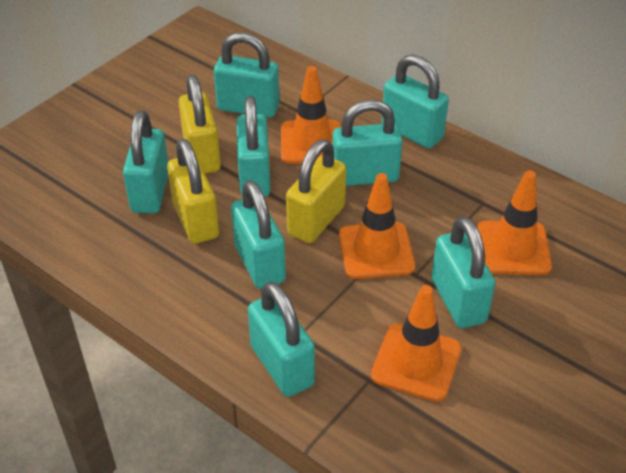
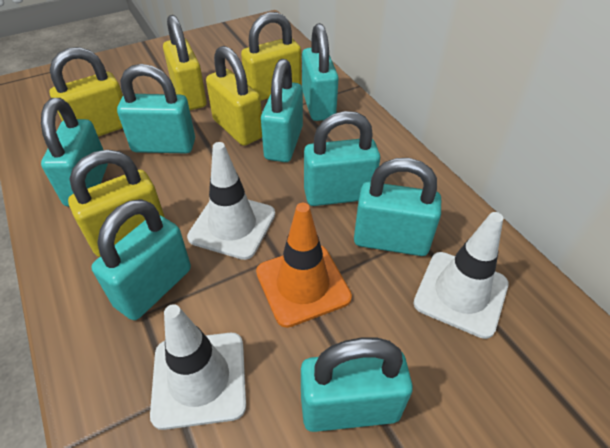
orange traffic cone: [281,66,342,164] [339,173,415,279] [371,285,461,402] [477,170,552,275] = 4 -> [256,203,352,328] = 1
white traffic cone: none = 0 -> [150,304,246,430] [187,142,275,260] [413,212,509,339] = 3
yellow padlock: [167,138,219,244] [179,74,221,174] [286,139,346,243] = 3 -> [50,47,123,137] [68,150,165,257] [163,15,207,110] [206,46,262,146] [241,12,301,101] = 5

